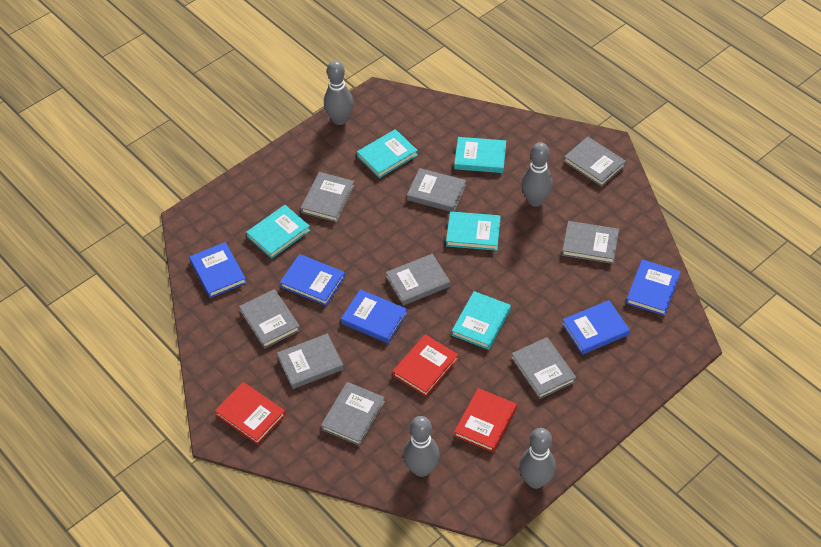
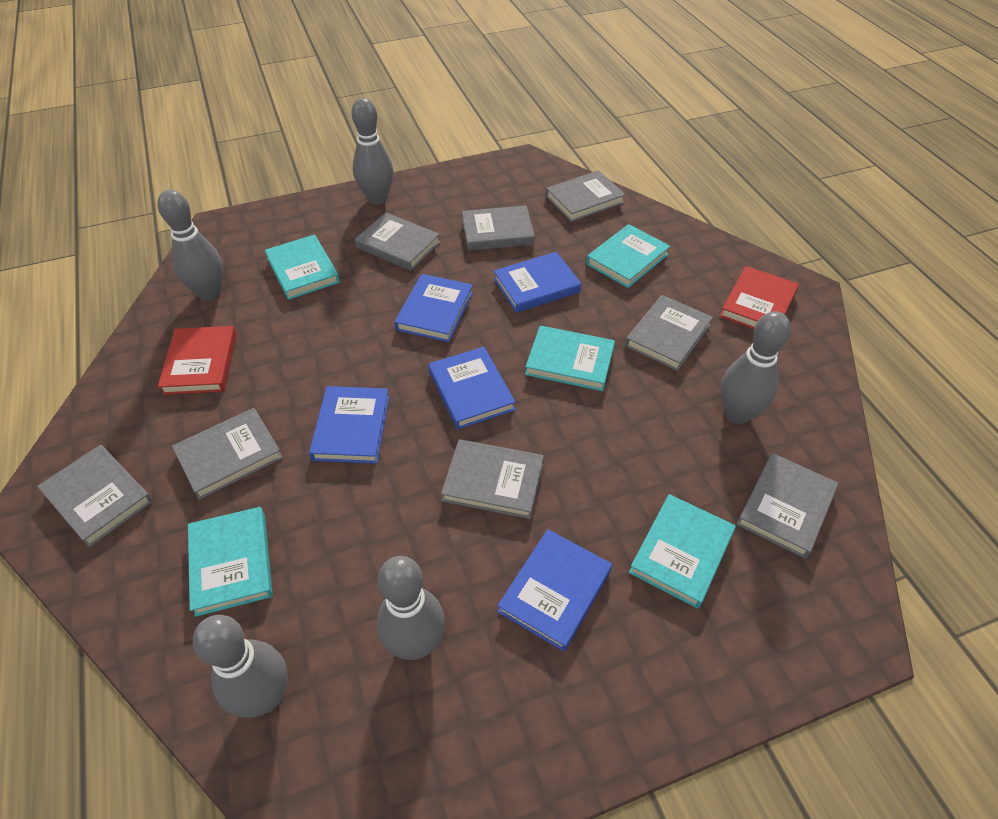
grey book: [239,289,300,349] [277,334,344,389] [301,172,354,222] [321,382,385,446] [386,254,450,306] [407,168,466,212] [511,337,576,399] [562,221,619,264] [564,137,626,187] = 9 -> [37,445,153,547] [172,408,283,500] [355,212,440,271] [441,439,544,519] [462,205,535,251] [546,170,626,222] [625,295,713,371] [737,453,838,559] = 8
grey bowling pin: [324,61,353,125] [403,416,440,477] [519,428,556,489] [521,142,553,207] = 4 -> [158,190,223,301] [193,615,288,718] [352,98,393,205] [377,556,445,660] [721,311,791,424] = 5
red book: [215,382,286,445] [392,334,459,397] [454,388,517,453] = 3 -> [158,326,237,395] [720,266,799,329] = 2

